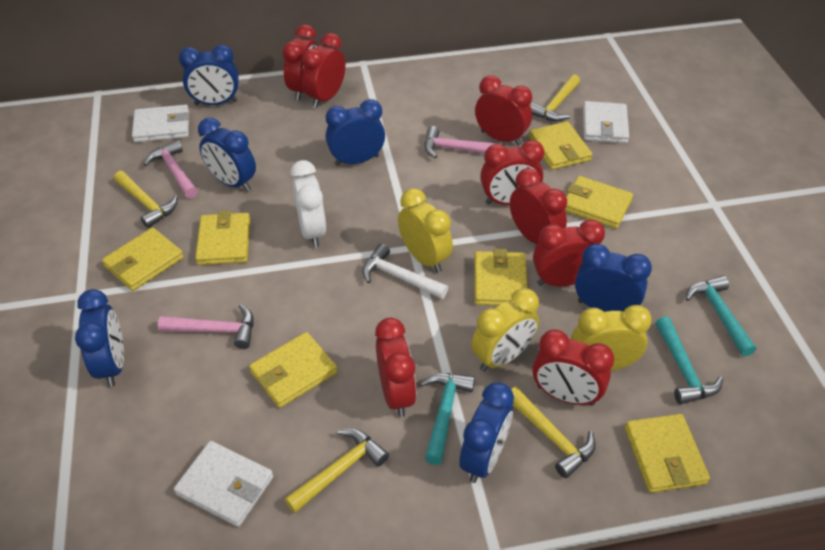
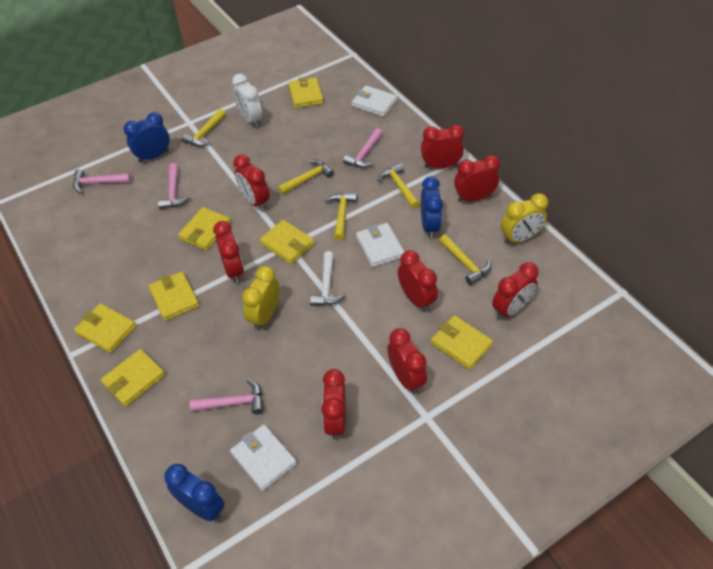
blue clock: [75,289,124,387] [179,45,239,105] [198,118,256,192] [326,99,385,166] [459,382,514,483] [575,244,652,312] = 6 -> [123,112,170,162] [164,464,225,521] [421,177,443,239] = 3
pink hammer: [144,140,198,198] [158,304,254,349] [425,126,502,158] = 3 -> [73,169,131,194] [158,163,190,209] [190,379,264,414] [343,128,382,168] = 4
turquoise hammer: [420,373,475,465] [655,316,723,404] [685,276,756,356] = 3 -> none = 0
yellow clock: [398,188,453,273] [471,288,539,371] [571,305,652,371] = 3 -> [242,266,280,330] [501,193,548,244] = 2
yellow hammer: [114,171,178,228] [284,429,389,513] [511,387,596,478] [530,74,580,121] = 4 -> [181,109,226,147] [278,160,334,195] [325,193,357,241] [378,163,420,209] [439,234,491,285] = 5

